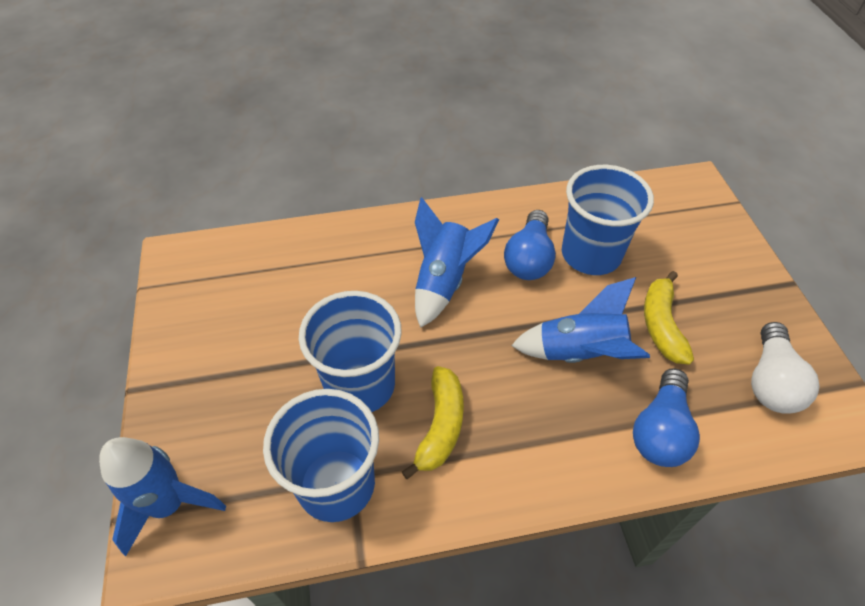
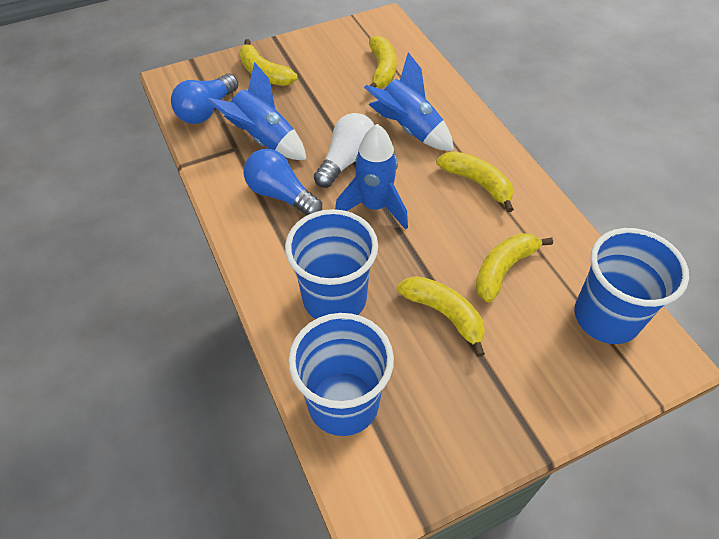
yellow banana: [402,366,464,479] [644,271,694,365] = 2 -> [239,39,297,86] [369,35,397,88] [397,276,485,357] [436,151,514,212] [476,233,553,302] = 5

